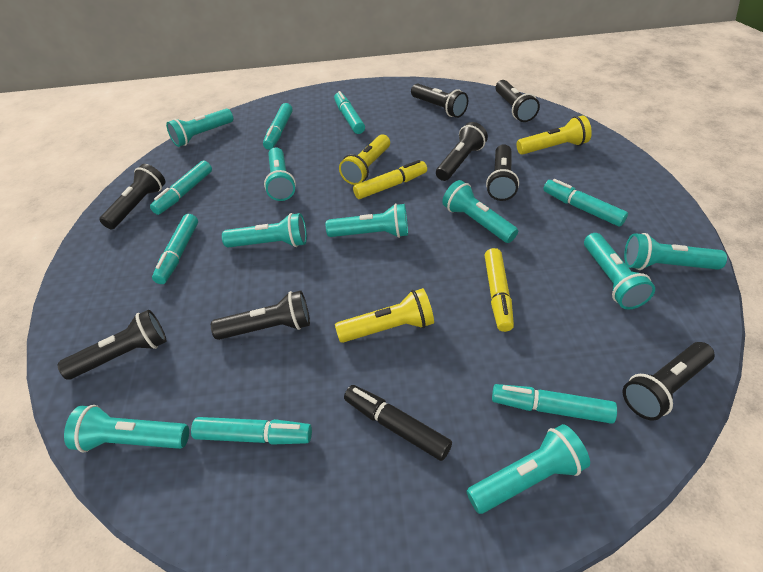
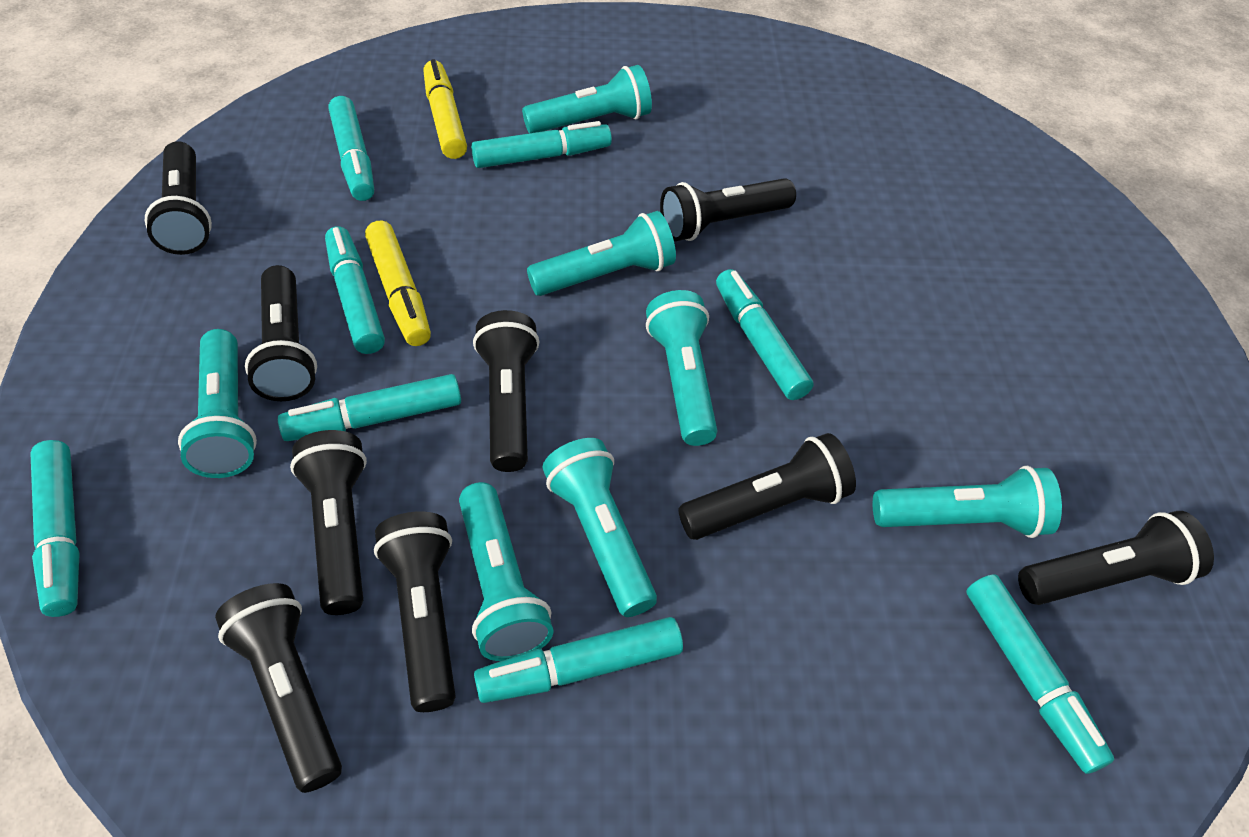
black flashlight: [57,310,166,380] [99,164,165,229] [211,291,310,340] [411,83,468,118] [436,122,488,181] [486,144,519,201] [496,80,540,122] [622,342,714,421] = 8 -> [145,141,212,255] [215,583,342,793] [245,265,317,401] [290,430,367,615] [374,511,455,712] [473,310,540,472] [660,178,796,241] [678,433,856,540] [1018,511,1214,605] = 9
black marker: [344,385,452,461] = 1 -> none = 0
turquoise flashlight: [64,405,189,452] [166,109,233,147] [222,213,307,248] [264,148,296,201] [326,203,408,238] [442,180,518,243] [466,424,590,514] [584,233,655,309] [624,233,727,270] = 9 -> [178,329,257,478] [459,482,554,661] [522,65,652,133] [527,211,676,296] [543,438,657,617] [646,290,717,446] [873,466,1062,538] = 7
turquoise marker: [150,160,212,215] [152,214,198,284] [191,417,312,445] [263,103,293,150] [334,91,365,134] [492,384,617,424] [543,179,628,227] = 7 -> [30,440,80,617] [278,374,461,441] [325,226,385,354] [329,96,374,201] [471,121,612,168] [474,617,683,703] [716,269,814,400] [966,574,1114,774] = 8
yellow flashlight: [335,288,434,343] [339,134,390,185] [517,115,592,155] = 3 -> none = 0

